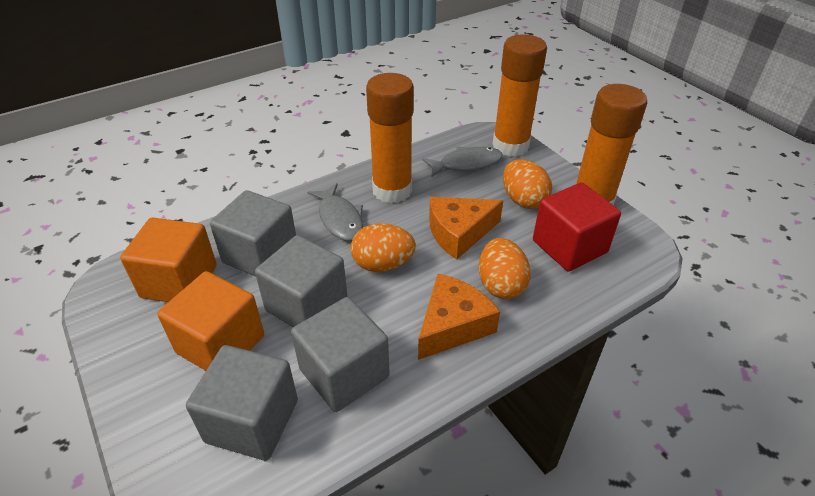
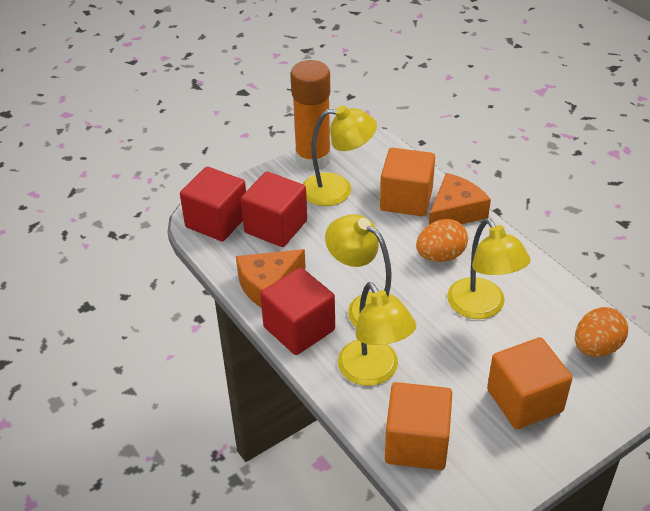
grey cube: [186,345,298,461] [210,190,296,277] [255,235,348,327] [291,297,390,412] = 4 -> none = 0
grey fish: [308,183,363,241] [422,146,503,177] = 2 -> none = 0
orange cube: [120,217,217,302] [157,271,264,371] = 2 -> [380,148,435,216] [385,382,452,470] [487,337,572,429] = 3
orange egg: [351,223,416,272] [479,238,531,299] [503,159,552,209] = 3 -> [416,219,468,262] [575,307,628,357] = 2
orange glue stick: [366,73,414,203] [493,34,547,157] [576,84,647,205] = 3 -> [290,60,331,171] = 1
red cube: [533,182,621,272] = 1 -> [180,167,246,241] [241,172,307,247] [260,267,335,355] = 3
yellow lamp: none = 0 -> [303,106,377,206] [325,214,402,328] [338,282,416,386] [447,218,530,319] = 4

